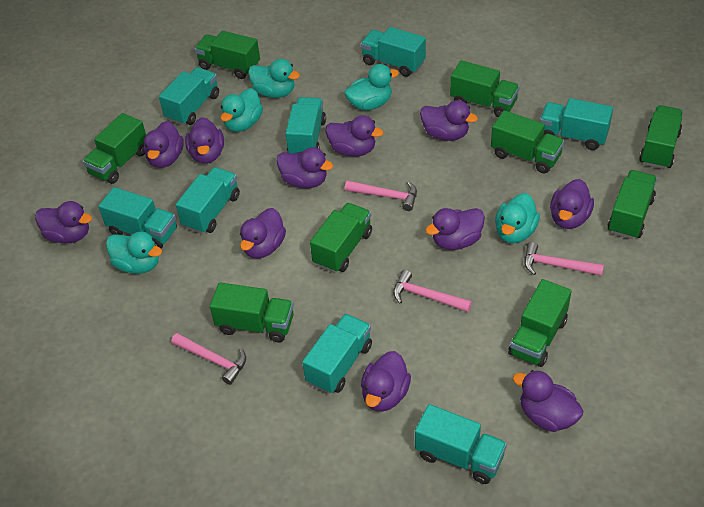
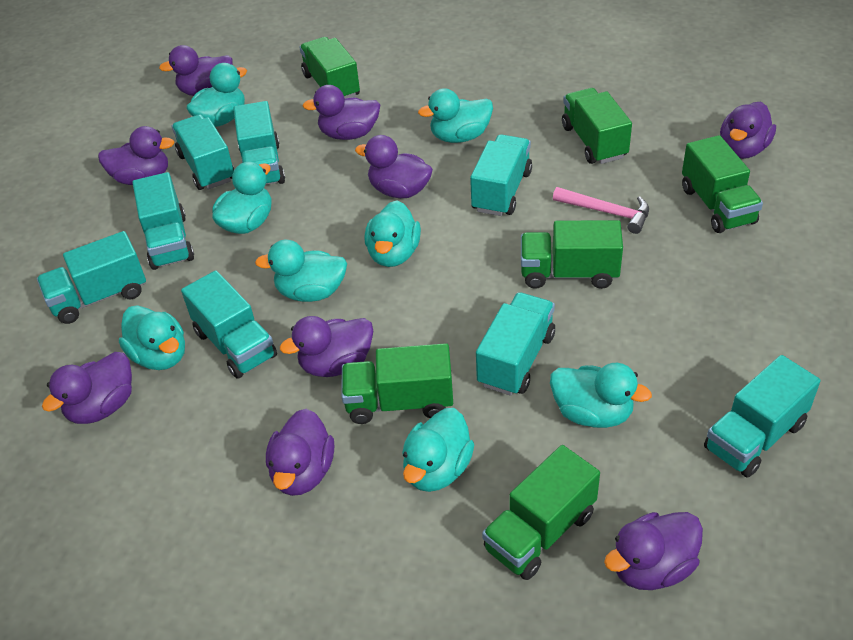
green truck: [83,113,146,184] [195,31,260,79] [210,283,294,342] [310,203,372,273] [450,60,520,117] [491,110,565,173] [508,279,571,367] [608,170,657,239] [639,105,683,169] = 9 -> [300,37,360,98] [341,343,453,424] [482,445,600,580] [521,220,623,289] [562,88,632,164] [682,135,763,233] = 6
pink hammer: [171,333,246,385] [345,180,417,211] [393,270,472,312] [524,242,604,276] = 4 -> [553,187,649,234] = 1
purple duck: [35,201,92,244] [144,121,184,168] [185,117,224,164] [240,208,286,259] [276,147,333,189] [325,115,383,157] [361,351,411,412] [420,100,478,141] [426,208,485,250] [513,370,583,432] [550,179,594,229] = 11 -> [42,352,132,424] [98,126,175,185] [159,45,232,96] [266,409,334,496] [280,316,373,377] [302,85,380,140] [355,135,433,198] [604,512,703,590] [720,102,776,159] = 9
turquoise duck: [106,232,162,274] [220,88,263,132] [248,59,300,98] [344,64,399,110] [495,193,540,243] = 5 -> [119,305,185,370] [186,63,247,127] [212,162,272,234] [255,240,347,302] [365,200,421,267] [402,408,474,492] [418,88,493,143] [550,363,652,428] = 8

